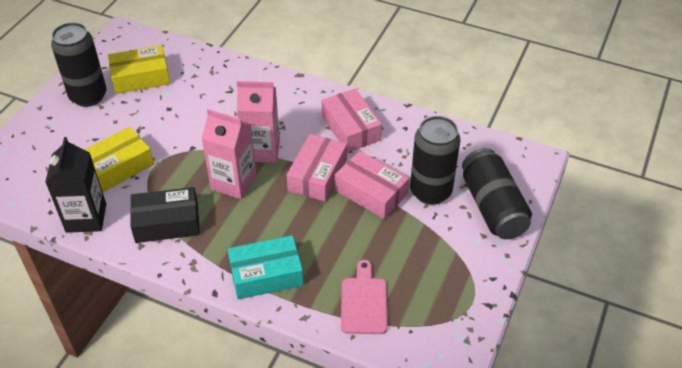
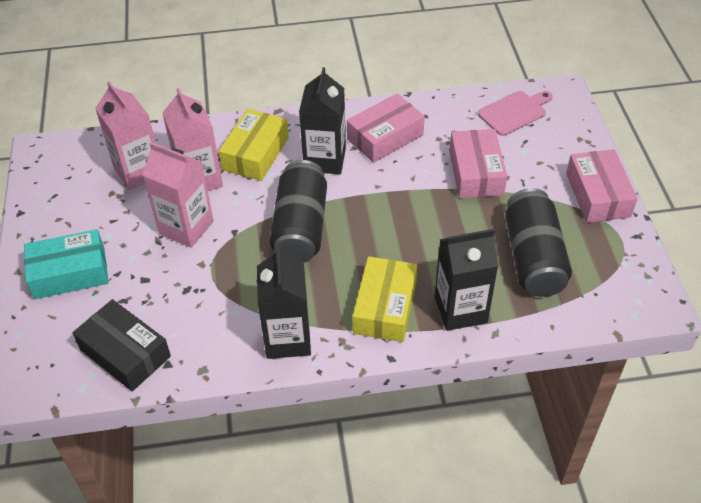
black can: [51,22,107,107] [410,116,460,205] [462,148,532,239] = 3 -> [270,160,327,263] [505,188,572,297] = 2
black carton: [45,137,106,233] = 1 -> [257,246,311,359] [299,67,346,174] [435,229,498,331] = 3
pink carton: [201,109,257,199] [237,81,280,163] = 2 -> [95,81,156,190] [143,142,214,248] [162,88,223,191] = 3

